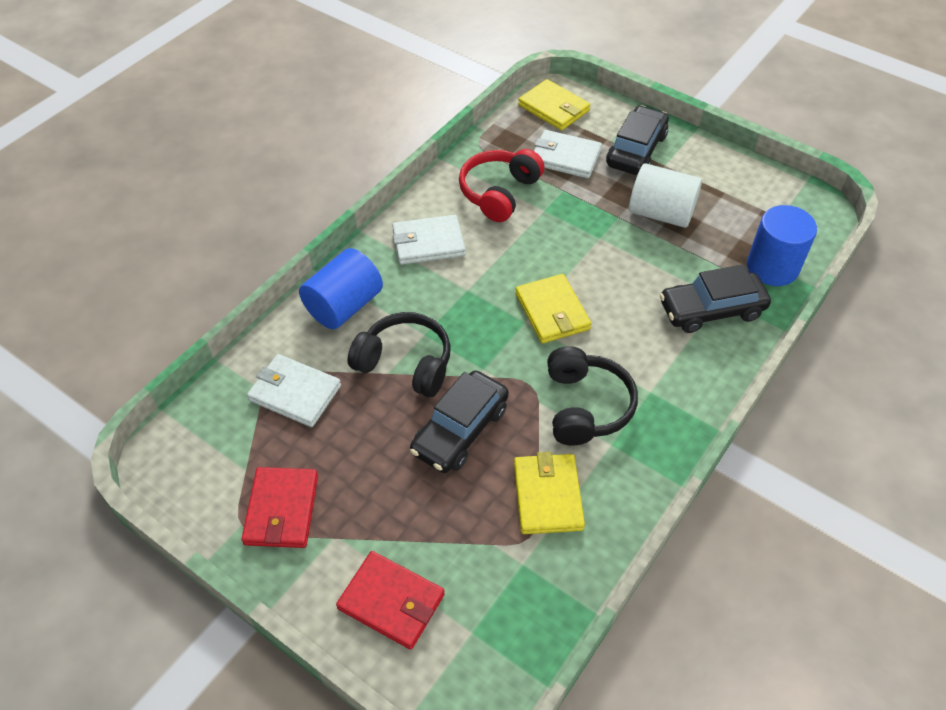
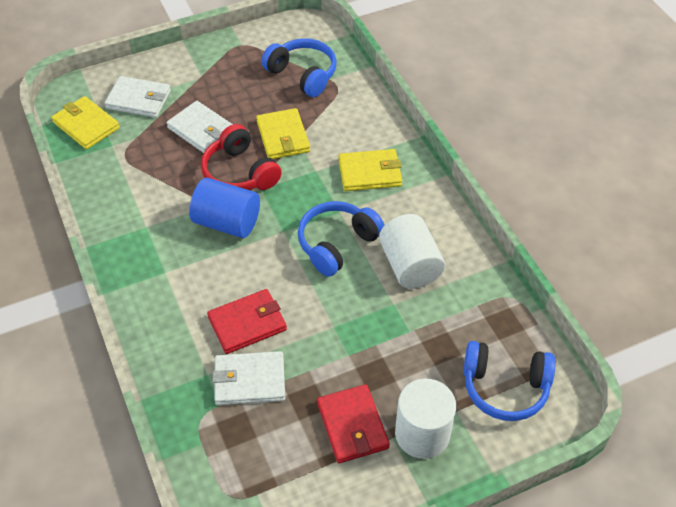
black car: [410,371,509,473] [606,106,669,175] [660,264,771,333] = 3 -> none = 0
black headphones: [347,312,451,397] [547,346,638,446] = 2 -> none = 0
blue cylinder: [299,248,383,329] [747,205,817,286] = 2 -> [189,178,260,238] = 1
blue headphones: none = 0 -> [261,38,337,97] [298,201,385,277] [464,341,556,421] = 3
white cylinder: [629,163,702,228] = 1 -> [379,214,445,289] [395,379,456,459] = 2

